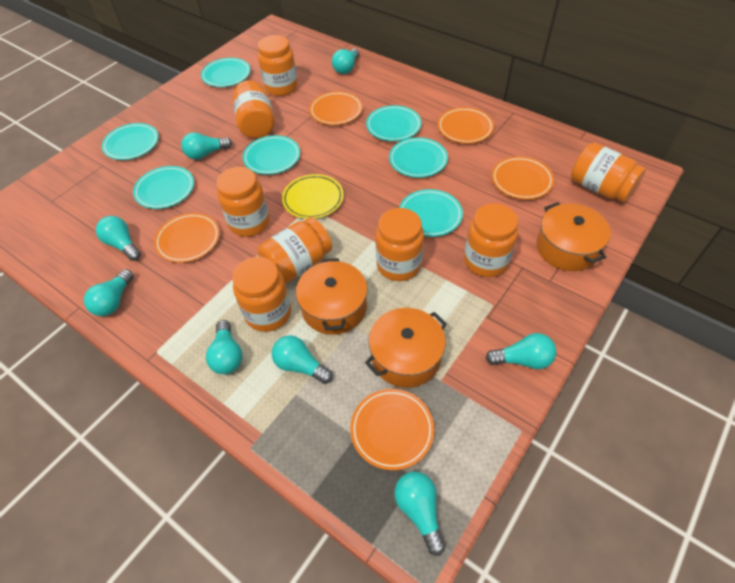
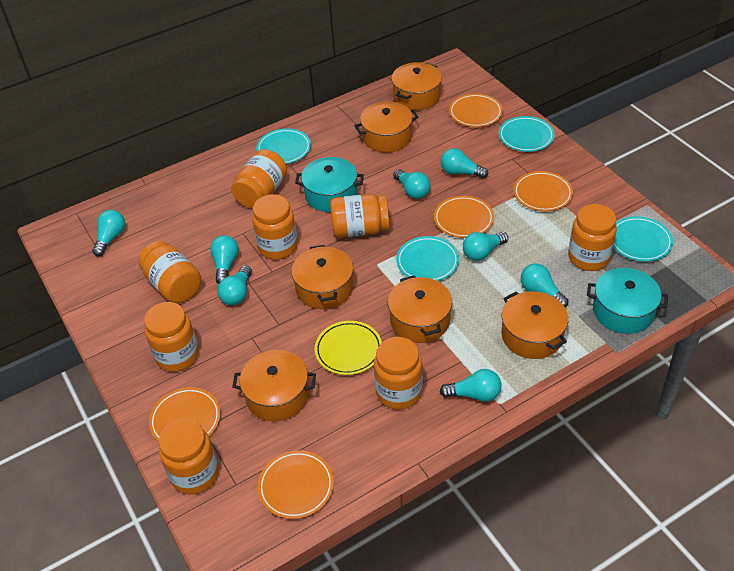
orange pot: [296,258,367,335] [365,308,447,388] [536,202,611,271] = 3 -> [232,350,316,421] [291,245,353,309] [355,102,418,153] [388,275,452,343] [392,62,442,110] [501,291,568,359] = 6
turquoise plate: [102,123,159,160] [133,166,194,209] [201,58,251,87] [243,135,300,175] [366,105,421,141] [389,137,448,178] [399,189,463,237] = 7 -> [256,129,311,164] [396,236,459,281] [499,116,555,152] [613,216,673,261] = 4
turquoise pot: none = 0 -> [295,157,364,212] [587,268,668,334] = 2

